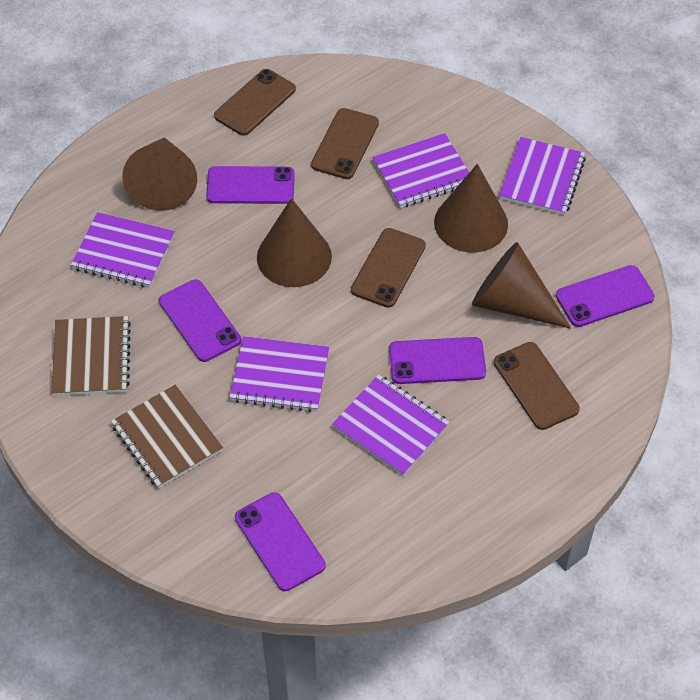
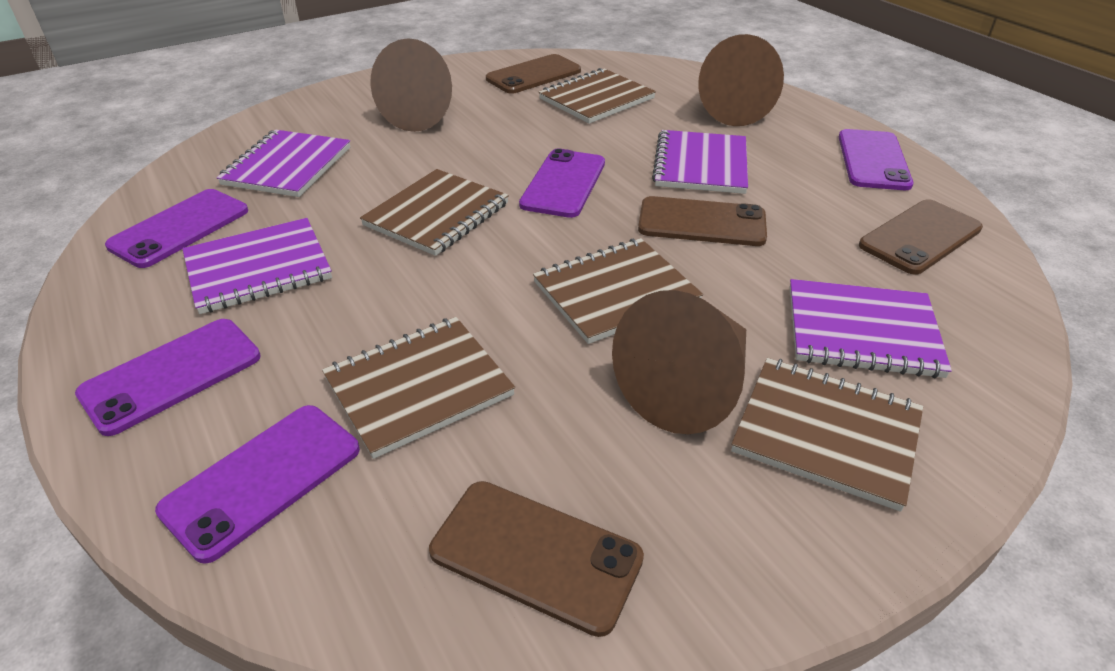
brown cone: [122,137,197,211] [257,198,332,287] [434,164,508,253] [472,242,571,329] = 4 -> [371,38,452,132] [612,290,746,434] [698,34,784,126] = 3
brown notebook: [51,316,131,396] [111,385,223,489] = 2 -> [322,317,515,459] [360,169,509,256] [533,238,703,344] [539,68,656,124] [731,358,923,512] = 5
purple notebook: [71,212,175,288] [229,336,329,412] [332,375,450,476] [372,133,469,208] [499,137,586,215] = 5 -> [182,218,332,314] [216,130,350,197] [652,130,748,194] [790,279,952,378] = 4

